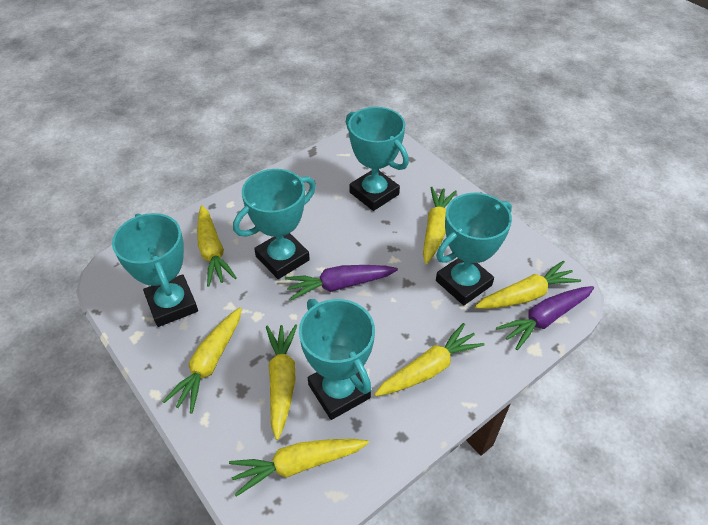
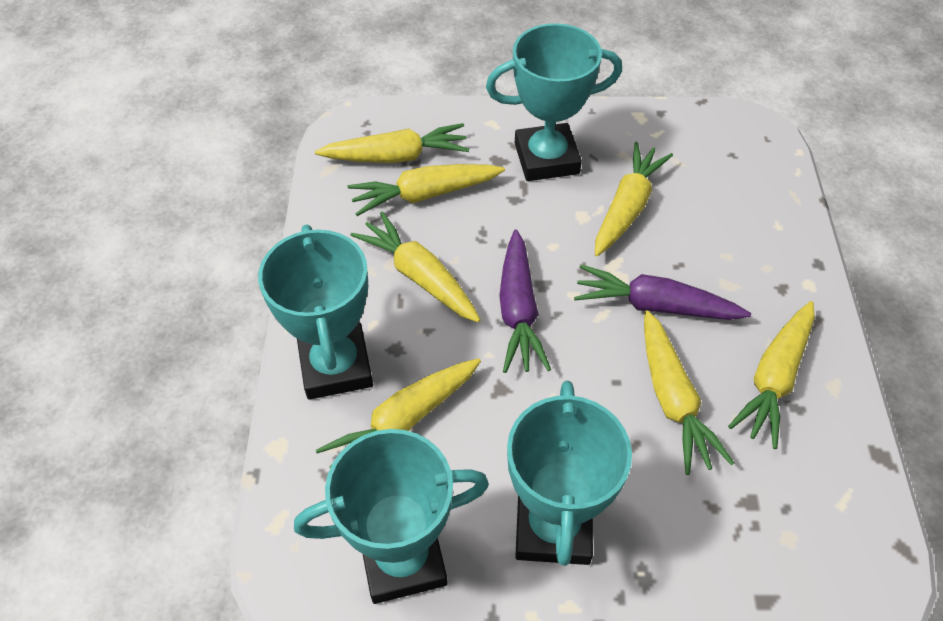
turquoise trophy: [112,213,198,327] [233,169,316,279] [299,299,375,420] [346,107,409,211] [436,193,512,305] = 5 -> [258,225,373,400] [294,429,489,604] [486,23,622,181] [507,381,632,566] = 4

